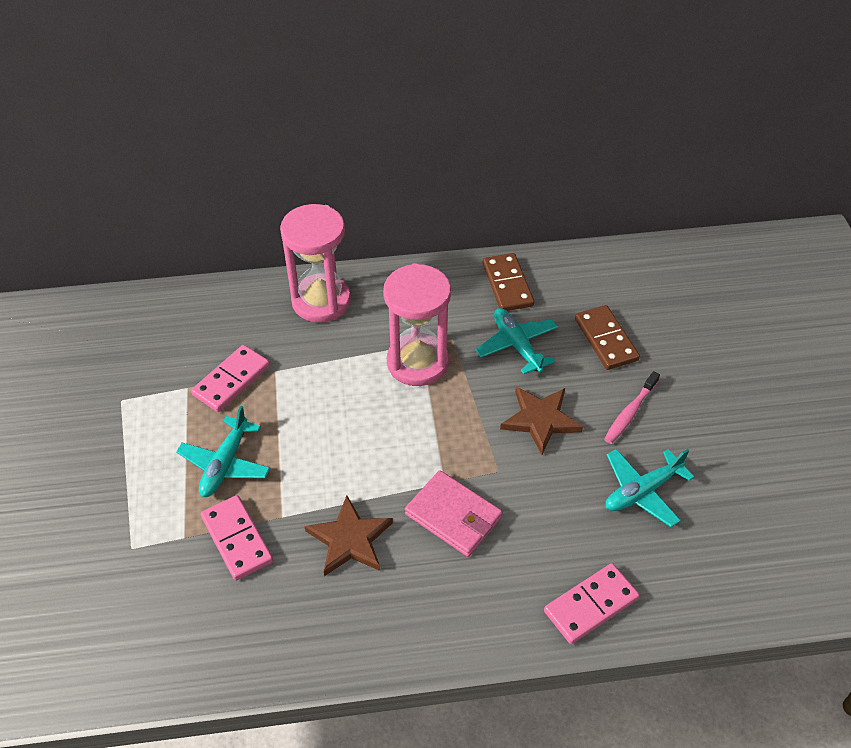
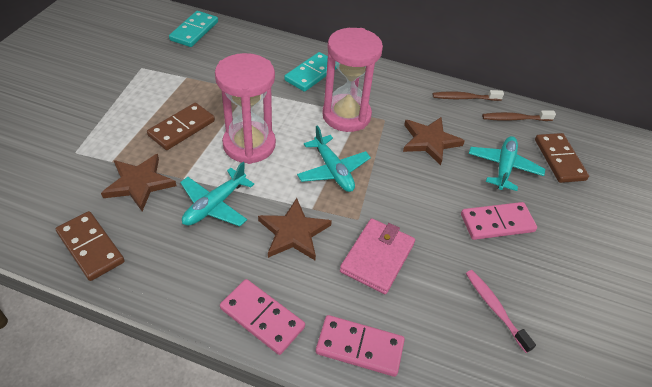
brown domino: [483,253,534,311] [575,305,640,370] = 2 -> [56,211,125,281] [147,103,215,150] [535,133,589,183] = 3
brown star: [304,495,393,576] [500,387,583,455] = 2 -> [101,154,176,211] [258,198,332,260] [403,117,465,166] = 3
brown toothbrush: none = 0 -> [433,90,504,101] [482,110,556,121] = 2
turquoise domino: none = 0 -> [169,11,218,47] [284,52,337,92] = 2

